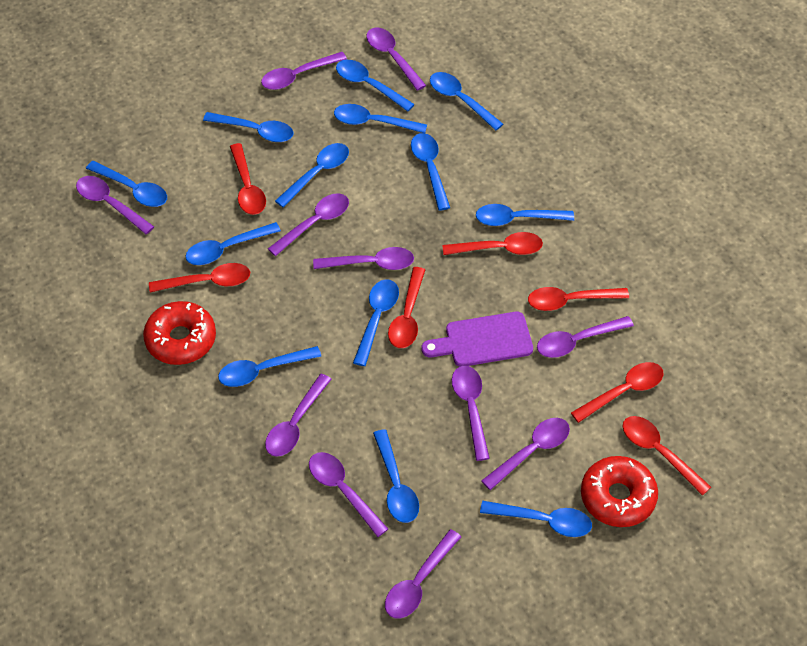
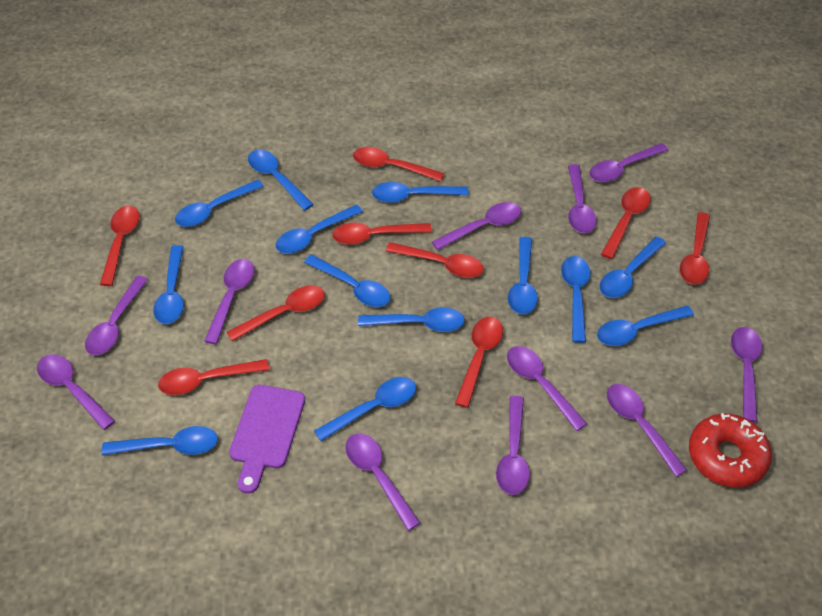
red donut: [143,301,216,365] [581,456,658,527] = 2 -> [689,413,772,488] = 1
red spoon: [149,263,250,293] [230,143,266,215] [388,267,425,348] [443,232,543,255] [528,287,629,311] [571,362,663,423] [622,416,711,496] = 7 -> [100,206,140,286] [158,359,270,395] [227,285,325,341] [332,223,432,245] [353,147,444,181] [386,242,484,278] [455,317,503,408] [601,187,651,259] [680,212,710,284] = 9

